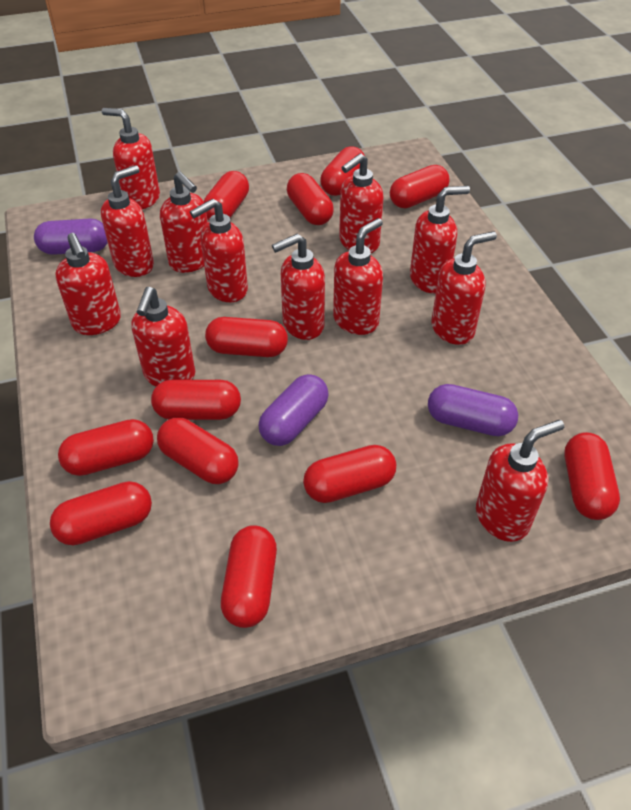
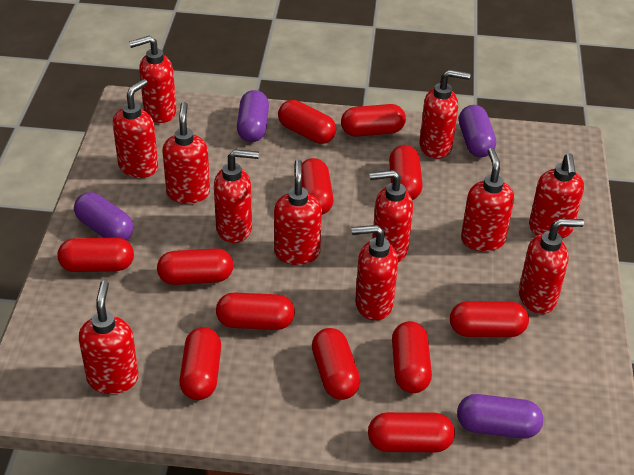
purple capsule: [34,218,108,255] [258,374,329,446] [428,384,518,436] = 3 -> [74,192,134,240] [237,90,269,142] [457,394,543,439] [459,105,496,157] = 4

